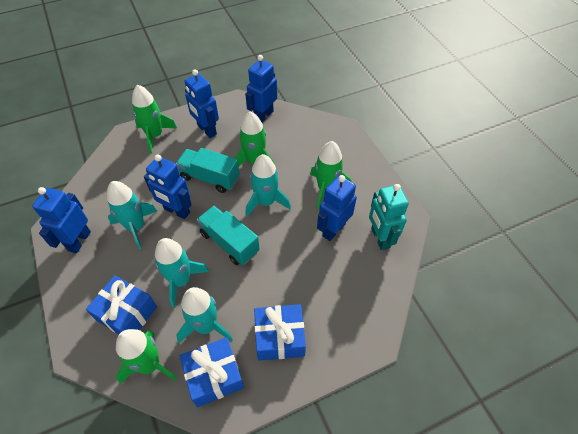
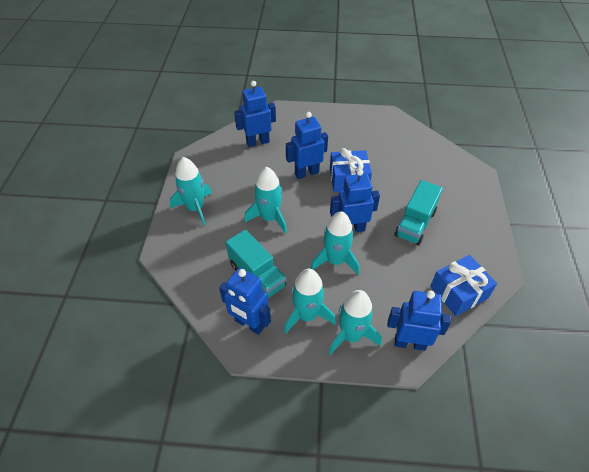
blue gift: [86,275,157,334] [180,337,244,407] [254,304,306,361] = 3 -> [330,148,372,192] [430,255,497,316] = 2
green rocket: [116,329,177,384] [132,85,177,153] [235,111,274,166] [310,141,351,209] = 4 -> none = 0
turquoise robot: [369,184,409,250] = 1 -> none = 0
turquoise rocket: [107,181,157,249] [155,238,209,308] [176,287,233,343] [245,154,291,217] = 4 -> [170,157,212,226] [244,167,287,234] [284,269,336,334] [311,211,360,275] [329,290,382,355] = 5

